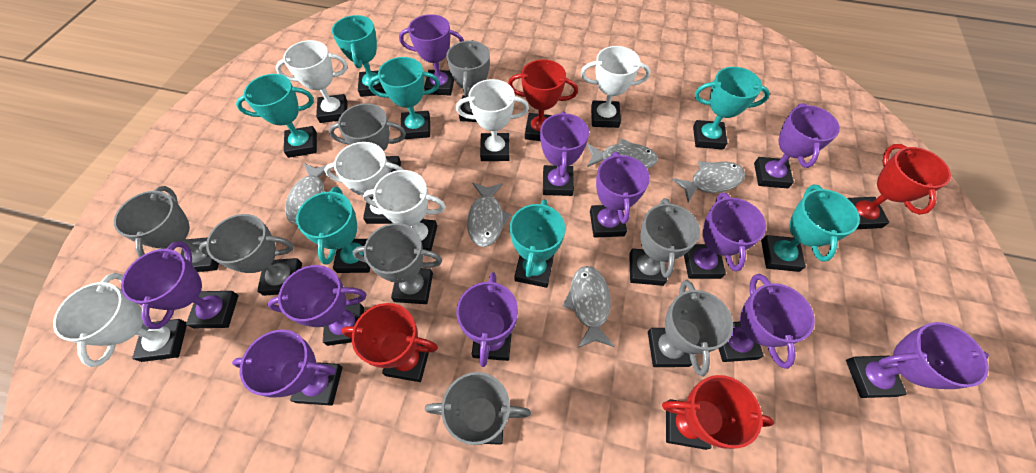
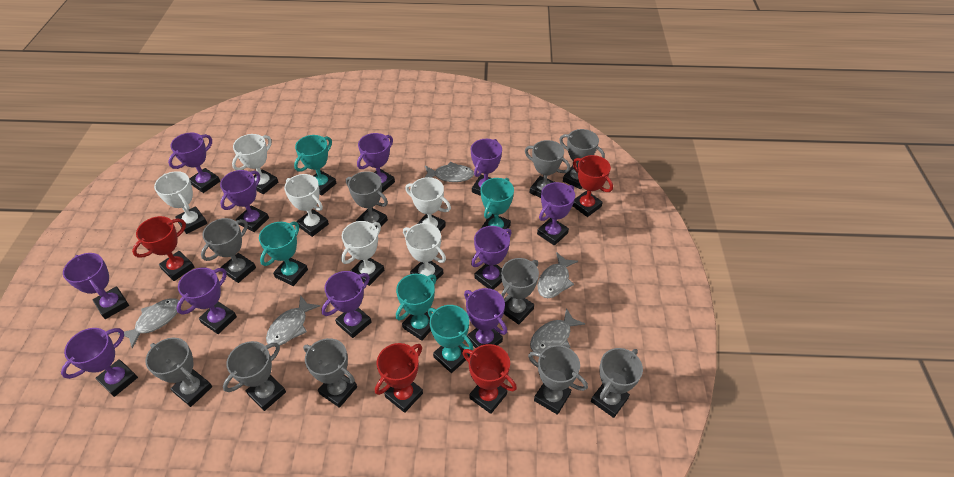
grey trophy: [114,186,219,272] [199,214,302,296] [328,103,406,173] [353,223,442,304] [425,372,531,445] [446,40,490,122] [629,198,700,286] [648,280,733,376] = 8 -> [145,338,212,407] [201,218,256,283] [223,341,286,411] [303,338,357,408] [346,171,388,228] [501,258,539,325] [525,140,570,198] [528,345,588,415] [559,129,605,189] [591,348,643,418] = 10
turquoise trophy: [236,74,317,158] [296,187,370,273] [332,15,386,97] [368,57,440,139] [510,199,565,288] [693,67,770,149] [761,185,860,272] = 7 -> [259,221,308,286] [294,135,336,195] [396,274,436,341] [428,305,473,373] [480,178,514,229] = 5

